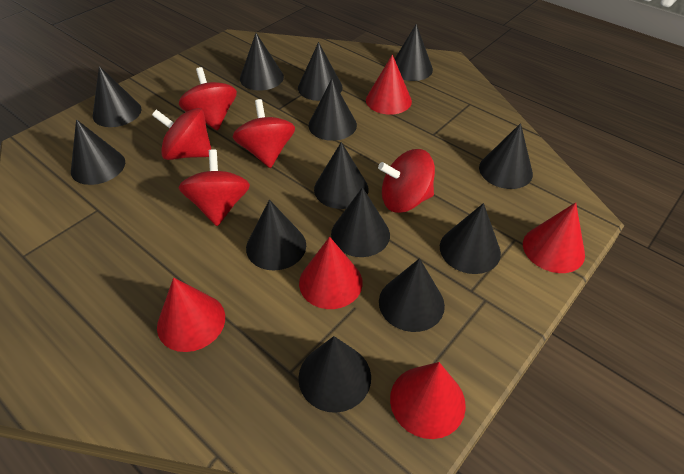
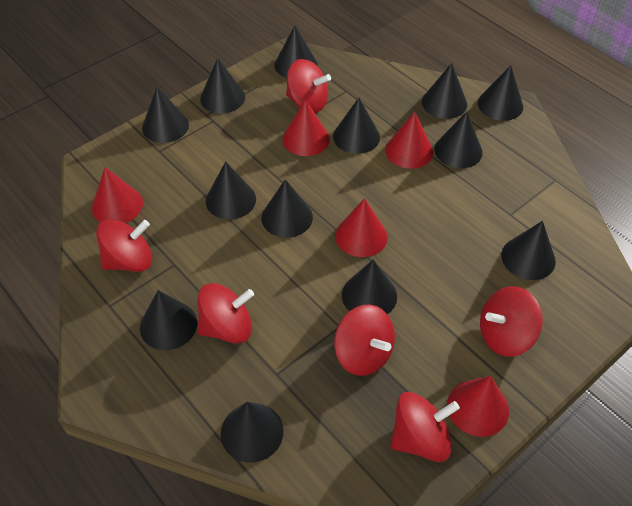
red spinning top: [152,108,212,160] [178,150,250,226] [179,67,237,130] [233,99,295,168] [378,149,435,213] = 5 -> [96,219,152,272] [198,283,254,344] [286,59,331,113] [334,305,395,376] [390,392,460,462] [480,286,543,357] = 6

